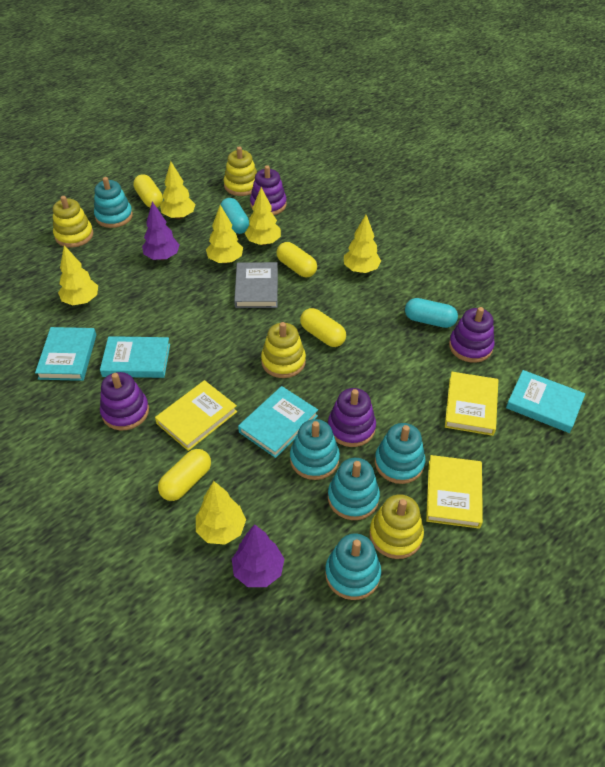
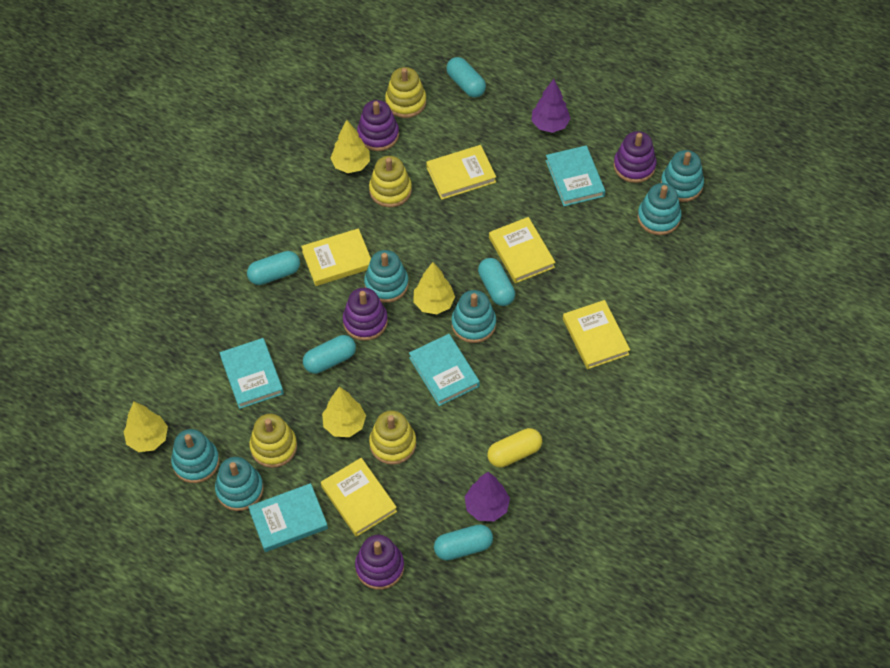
grey book: [234,262,278,308] = 1 -> none = 0
turquoise capsule: [220,198,249,234] [405,298,458,328] = 2 -> [247,251,300,285] [303,335,356,374] [434,524,493,561] [446,57,486,98] [478,258,515,306] = 5
turquoise stacking toy: [94,177,133,228] [290,419,340,480] [325,534,381,600] [328,458,380,520] [375,423,425,484] = 5 -> [171,429,220,483] [215,457,263,511] [364,250,409,303] [451,290,496,343] [637,183,681,235] [661,150,704,202] = 6
yellow book: [155,380,237,451] [426,455,483,529] [445,372,498,436] = 3 -> [301,228,371,286] [321,458,397,537] [426,145,496,200] [489,217,555,283] [563,300,630,369] = 5
yellow capsule: [133,174,163,208] [158,449,211,501] [276,242,317,277] [300,308,346,347] = 4 -> [487,428,542,467] = 1
yellow tree: [58,245,98,305] [160,161,195,219] [196,481,246,545] [206,205,243,264] [245,187,281,245] [344,215,381,273] = 6 -> [123,402,168,452] [322,386,366,437] [330,120,370,173] [413,262,455,314] = 4

